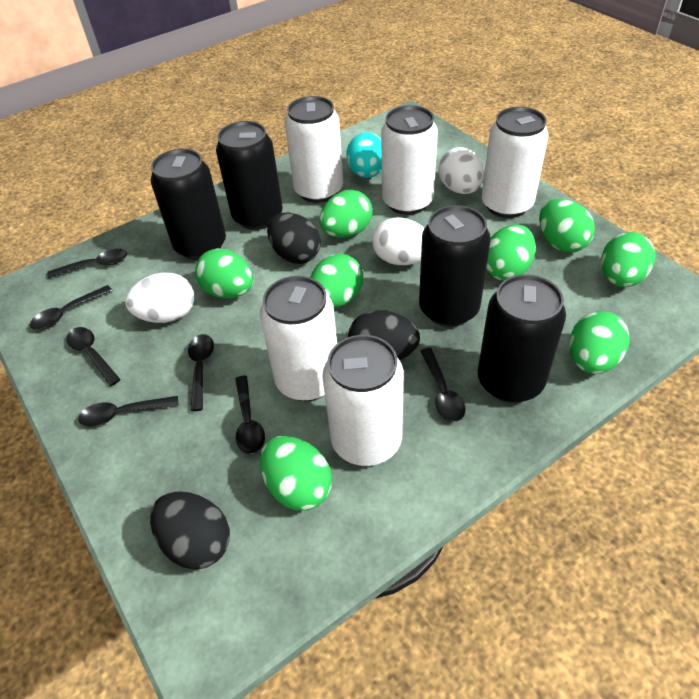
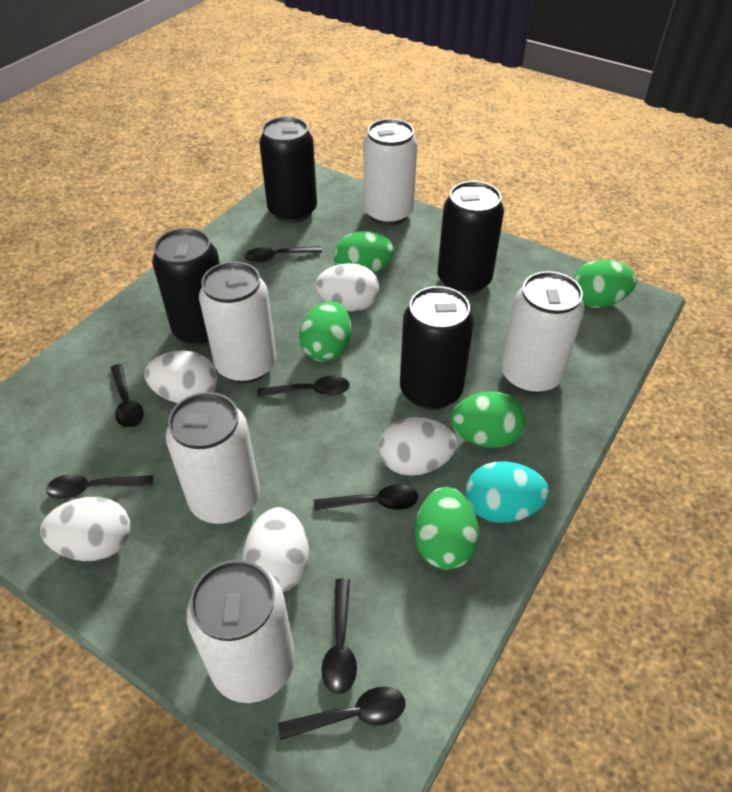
black egg: [150,491,230,570] [267,213,320,264] [348,310,420,360] = 3 -> none = 0
green egg: [195,248,253,299] [260,436,332,511] [310,254,363,308] [319,190,373,238] [486,224,536,281] [539,199,595,253] [569,311,629,374] [601,232,655,287] = 8 -> [299,301,351,362] [333,231,394,274] [415,487,479,570] [450,391,526,448] [573,260,637,308] = 5
white egg: [125,272,194,323] [372,217,424,265] [439,147,484,194] = 3 -> [40,497,130,561] [144,350,217,403] [243,507,309,592] [315,263,379,312] [379,417,457,476] = 5

